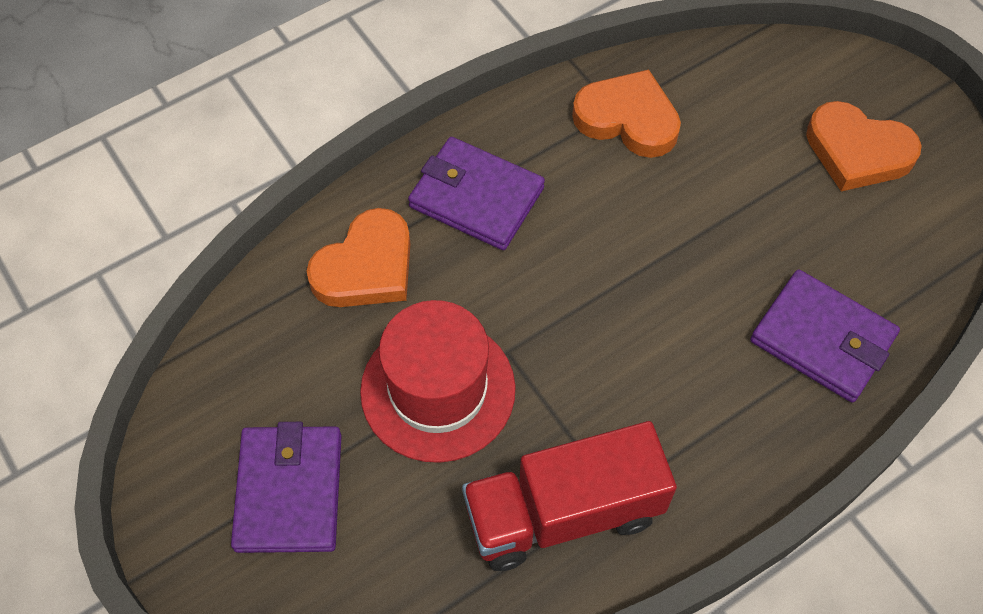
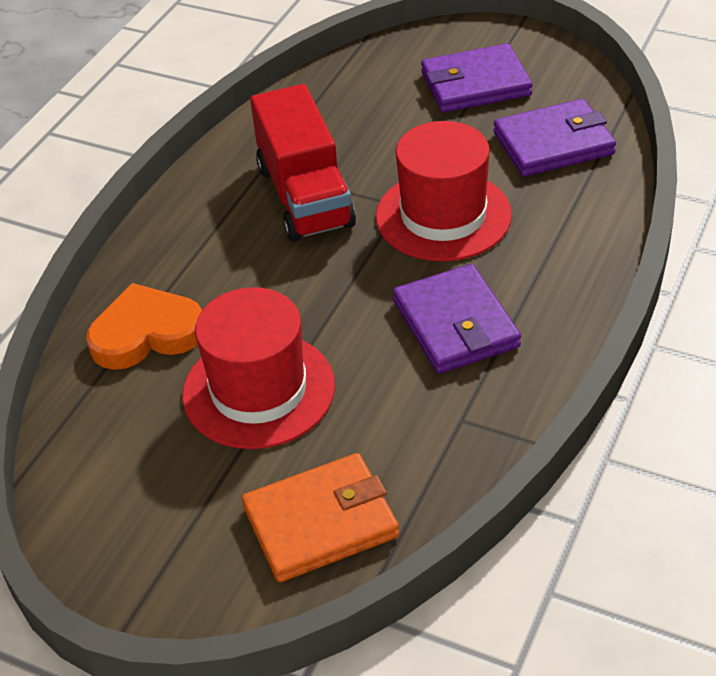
orange heart: [307,208,410,307] [572,69,681,158] [806,101,922,191] = 3 -> [86,283,202,370] = 1
orange wallet: none = 0 -> [242,453,399,582] = 1
red hat: [360,300,516,463] = 1 -> [182,287,335,449] [376,121,512,262] = 2

